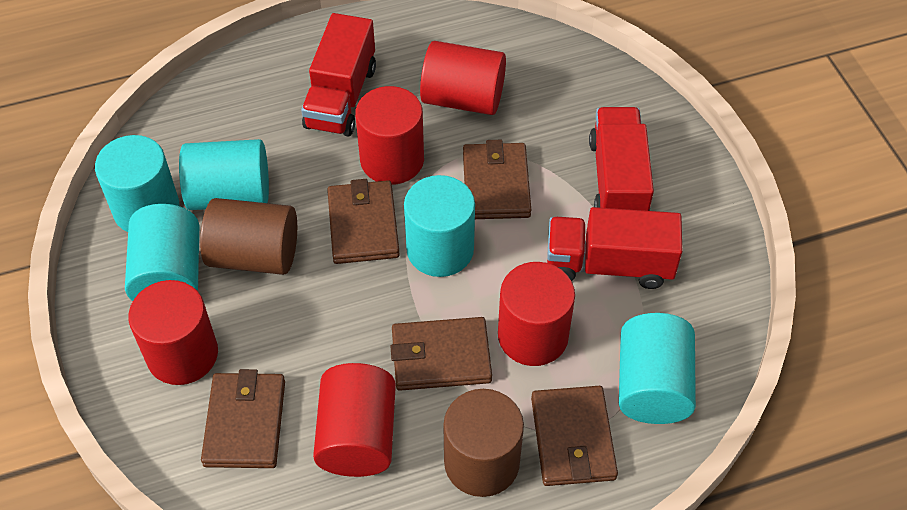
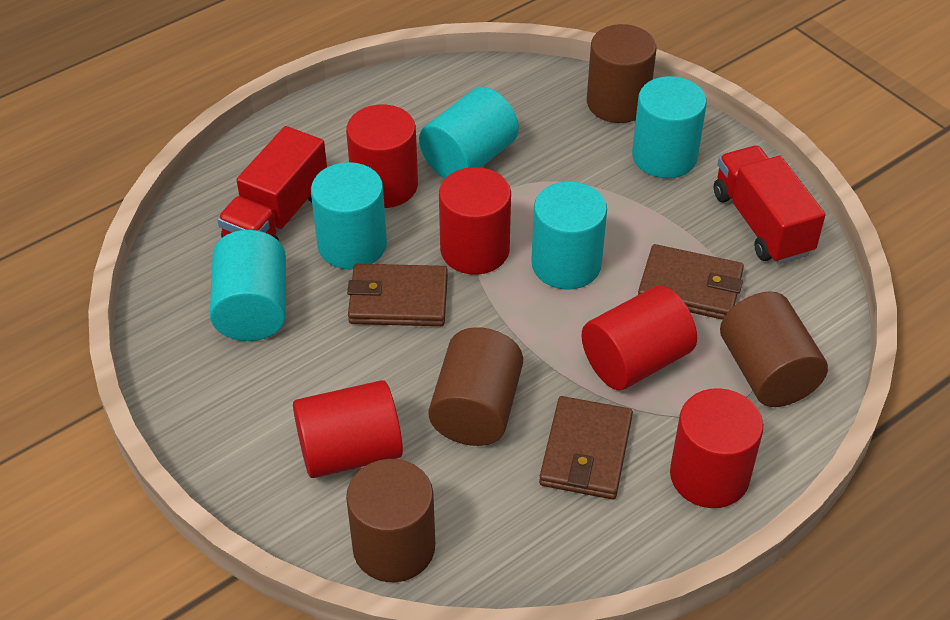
brown cylinder: [200,198,297,275] [443,389,524,497] = 2 -> [346,459,435,582] [428,327,523,446] [587,24,656,123] [720,291,828,407] = 4
brown wallet: [201,369,285,468] [327,179,400,264] [391,317,492,391] [463,140,531,219] [531,386,618,486] = 5 -> [347,264,448,326] [539,396,633,499] [638,244,744,320] = 3
red truck: [301,13,376,136] [547,207,682,289] [589,107,654,211] = 3 -> [217,126,327,241] [714,145,825,264] = 2

